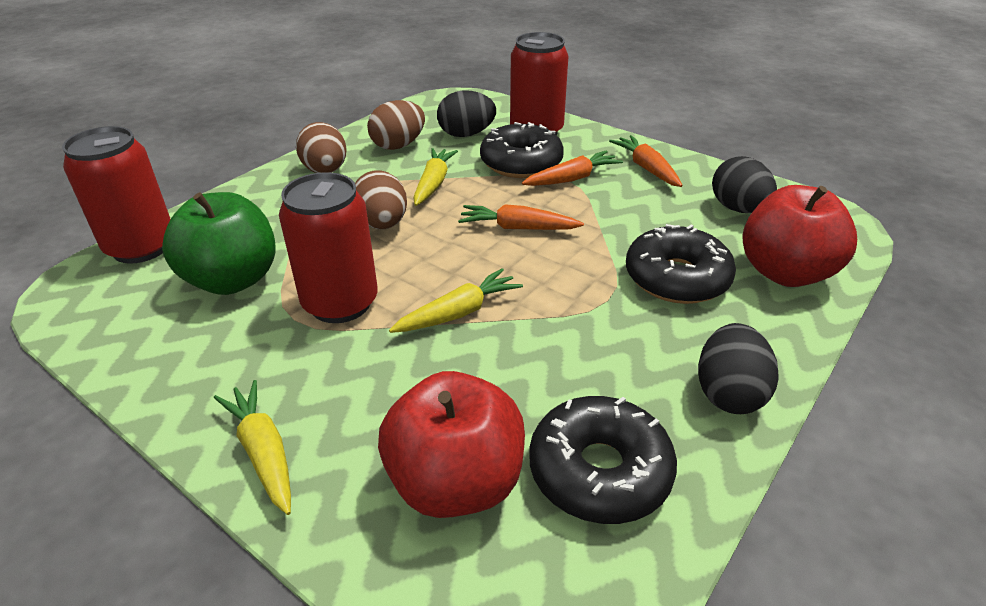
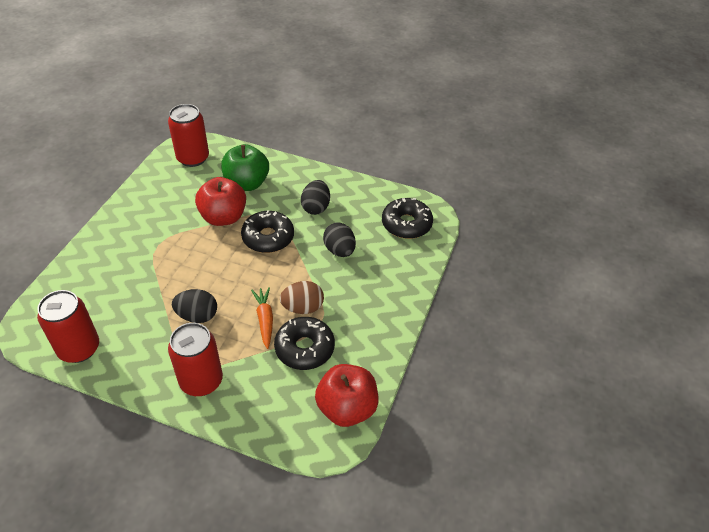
brown egg: [296,122,346,173] [355,170,407,229] [367,100,425,150] = 3 -> [280,281,324,314] = 1
orange carrot: [458,204,584,230] [522,150,623,186] [609,135,683,187] = 3 -> [251,287,273,349] = 1
yellow carrot: [214,380,291,515] [389,268,523,333] [413,148,458,206] = 3 -> none = 0

